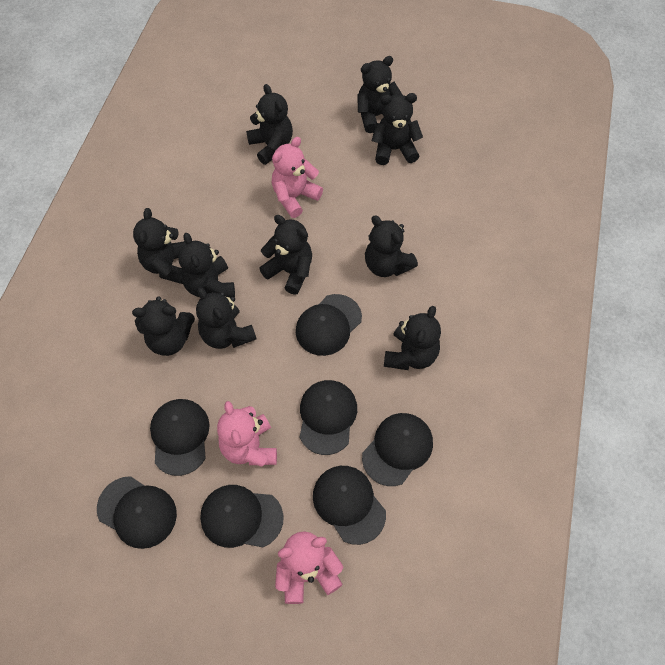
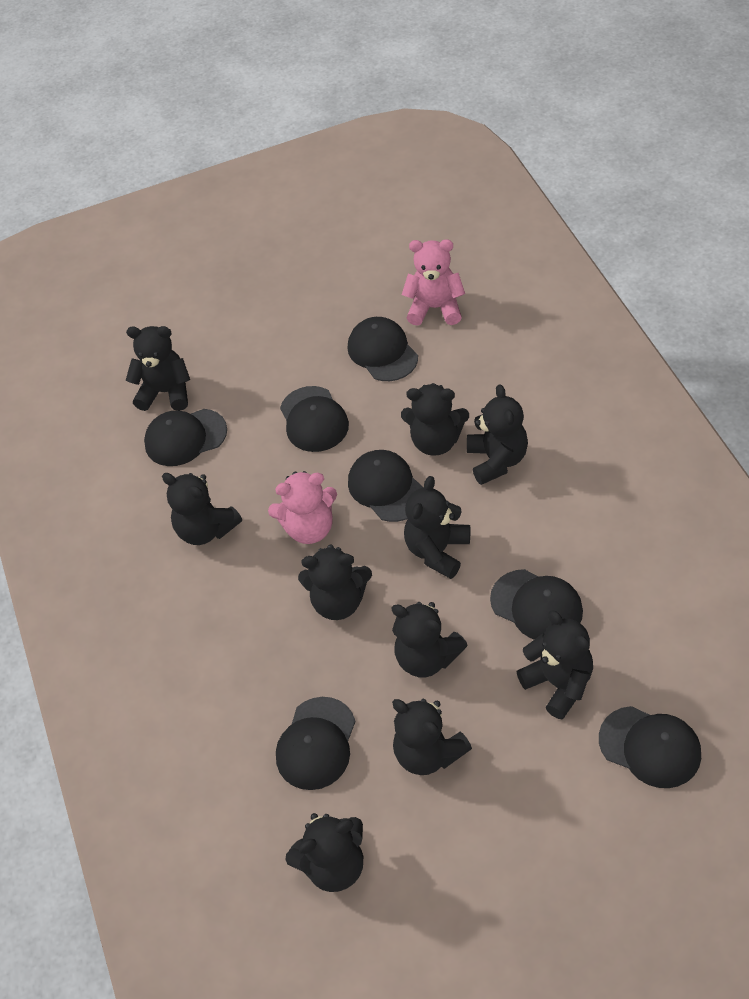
pink teddy bear: [217,401,277,467] [272,137,323,218] [275,531,343,604] = 3 -> [268,471,337,544] [402,239,465,326] = 2

